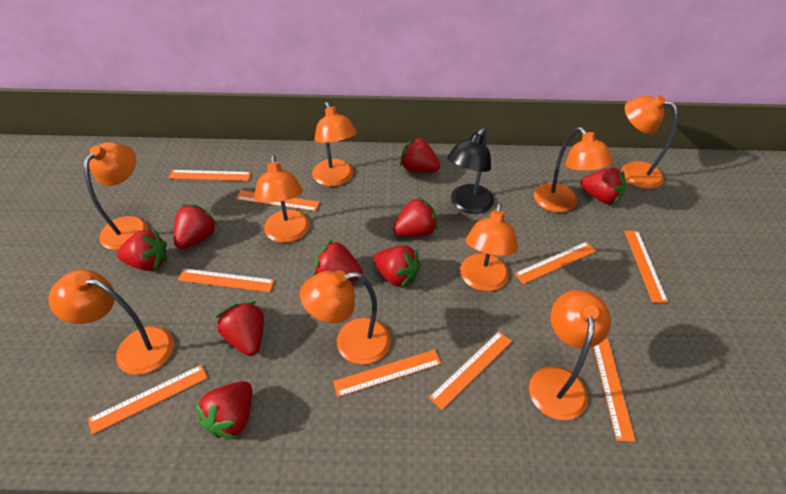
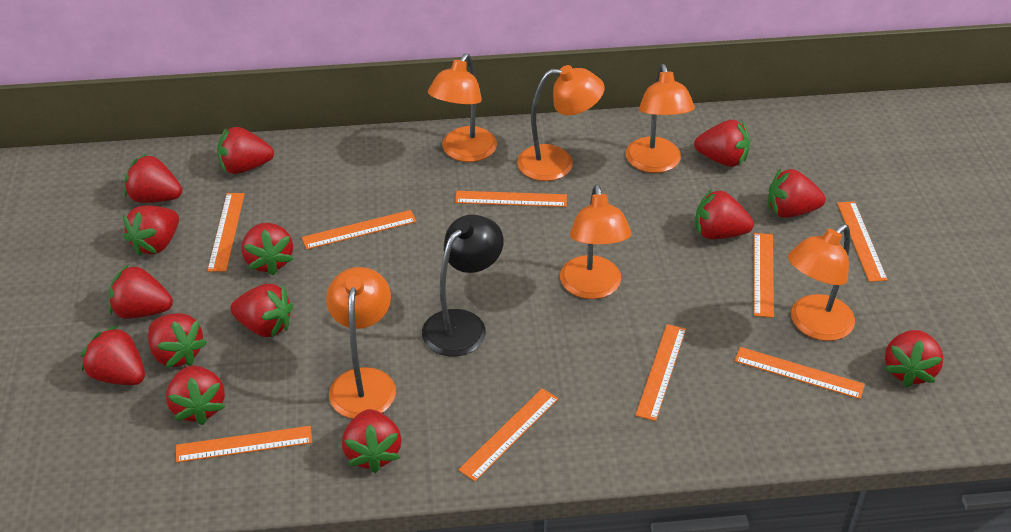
orange lamp: [48,270,174,375] [83,142,148,250] [254,155,310,243] [300,270,391,365] [312,102,357,186] [460,202,518,292] [529,290,611,420] [534,127,613,213] [621,95,678,189] = 9 -> [326,267,396,419] [428,54,497,162] [517,65,605,181] [560,184,632,299] [626,64,695,173] [788,224,855,341] = 6
red strawberry: [117,229,167,271] [174,205,218,249] [195,381,252,439] [216,301,264,356] [314,240,363,282] [374,246,421,289] [393,197,438,237] [400,137,440,172] [580,168,626,204] = 9 -> [81,325,145,385] [109,264,173,319] [123,205,179,256] [124,154,182,203] [148,313,207,368] [166,365,225,425] [217,127,274,174] [230,284,293,338] [242,223,293,275] [342,409,401,473] [694,120,750,167] [695,189,754,239] [768,168,826,218] [885,330,943,387] = 14

